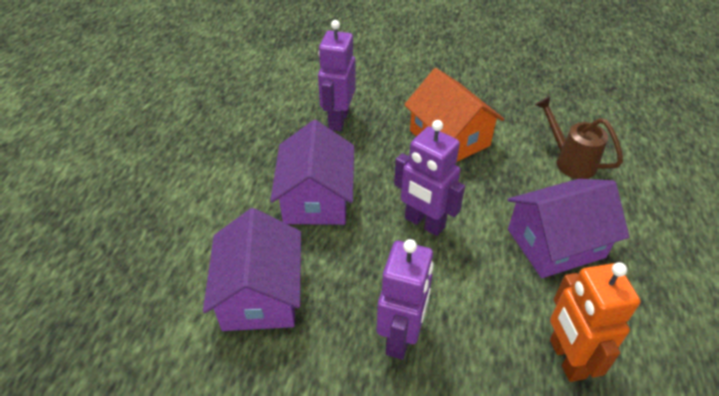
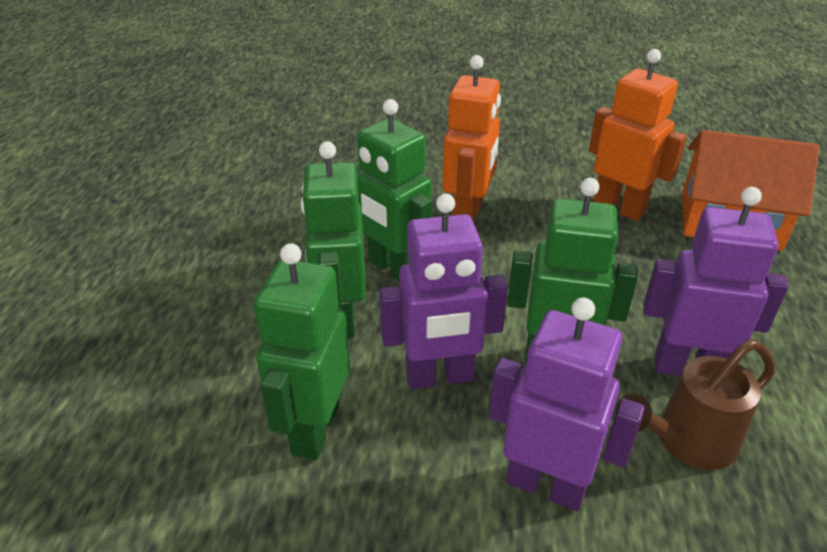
green robot: none = 0 -> [254,243,350,460] [300,142,366,338] [354,99,432,281] [507,178,638,362] = 4
orange robot: [550,262,640,382] = 1 -> [442,55,501,223] [589,49,687,221] = 2
purple house: [203,208,301,331] [270,120,354,225] [508,179,629,278] = 3 -> none = 0

